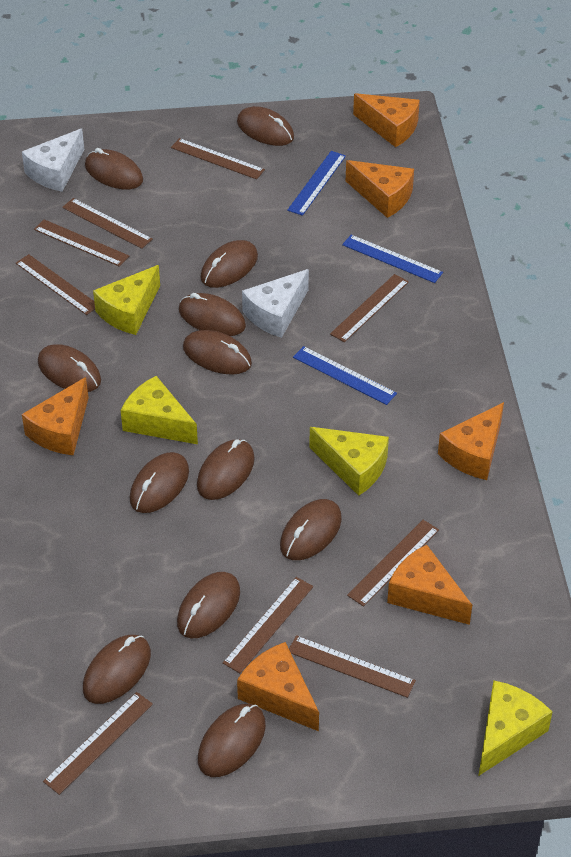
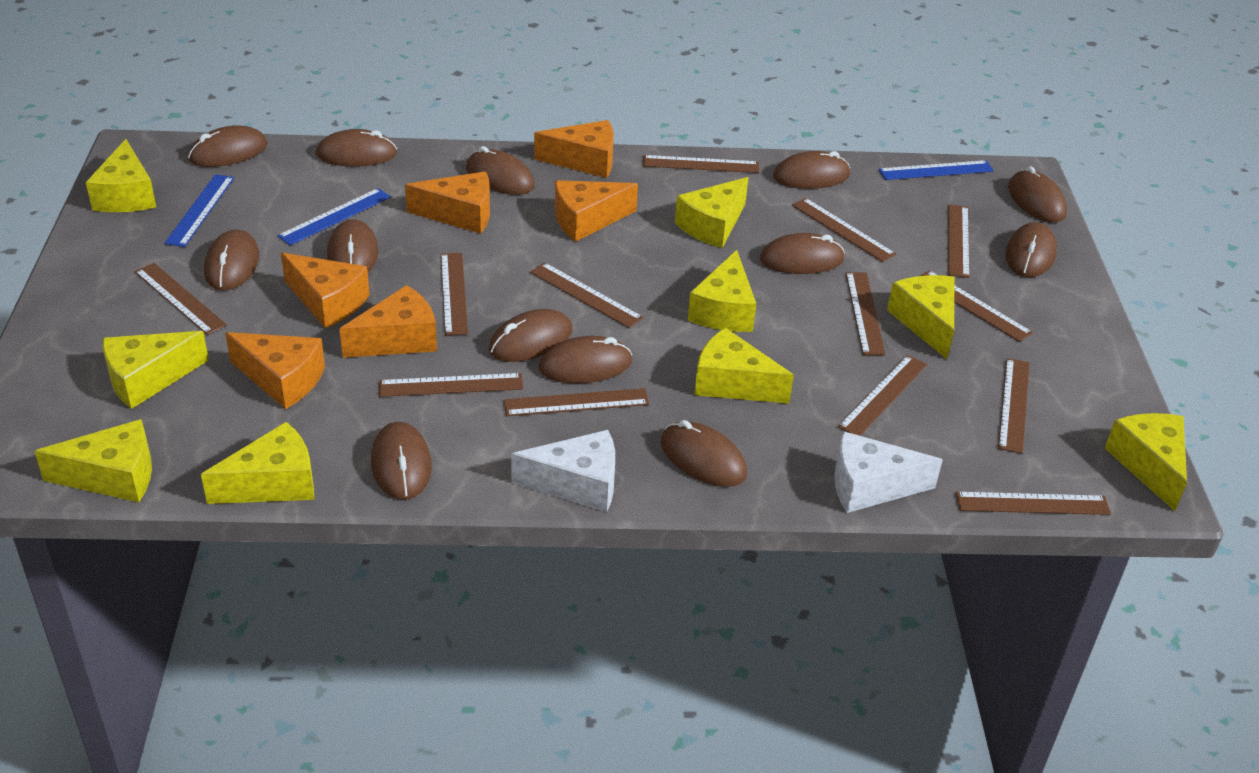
brown mouse: [38,344,101,392] [83,635,151,704] [85,148,143,189] [130,452,189,513] [177,572,240,638] [179,293,246,336] [183,330,252,375] [197,439,255,500] [198,704,266,777] [201,240,258,288] [237,106,294,146] [280,499,342,560] = 12 -> [188,125,268,167] [204,230,259,291] [316,129,397,167] [327,219,378,272] [371,422,432,500] [466,146,535,195] [489,309,572,362] [539,336,632,383] [661,420,747,487] [760,233,845,274] [773,151,850,189] [1005,222,1057,277] [1008,166,1067,223] = 13
brown ruler: [16,254,95,315] [34,219,129,267] [43,692,153,795] [62,198,153,249] [171,138,265,179] [223,577,313,673] [289,635,416,698] [330,274,409,342] [347,520,439,607] = 9 -> [135,263,227,335] [379,373,523,397] [441,253,468,335] [504,388,649,416] [530,262,644,328] [643,155,759,173] [792,198,896,262] [838,355,927,436] [846,272,885,356] [920,270,1033,342] [948,204,970,278] [956,492,1111,515] [998,358,1030,454] = 13
yellow cheese: [93,265,160,335] [121,376,198,444] [309,427,389,496] [478,680,552,776] = 4 -> [34,419,152,502] [86,139,156,212] [103,331,209,409] [201,422,314,504] [675,177,749,248] [688,250,756,332] [694,328,794,404] [887,275,954,359] [1105,413,1187,511] = 9

